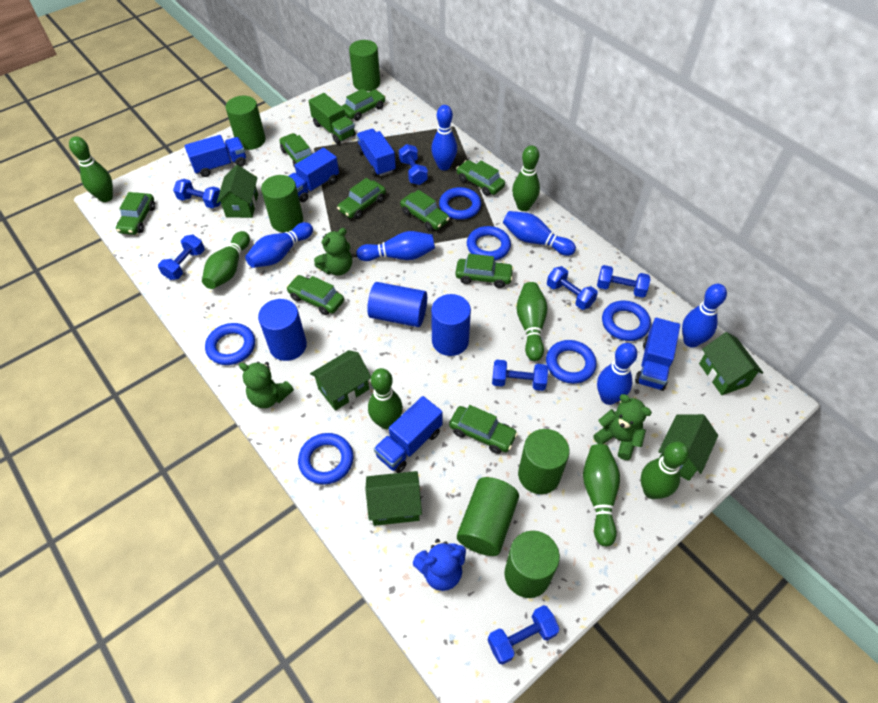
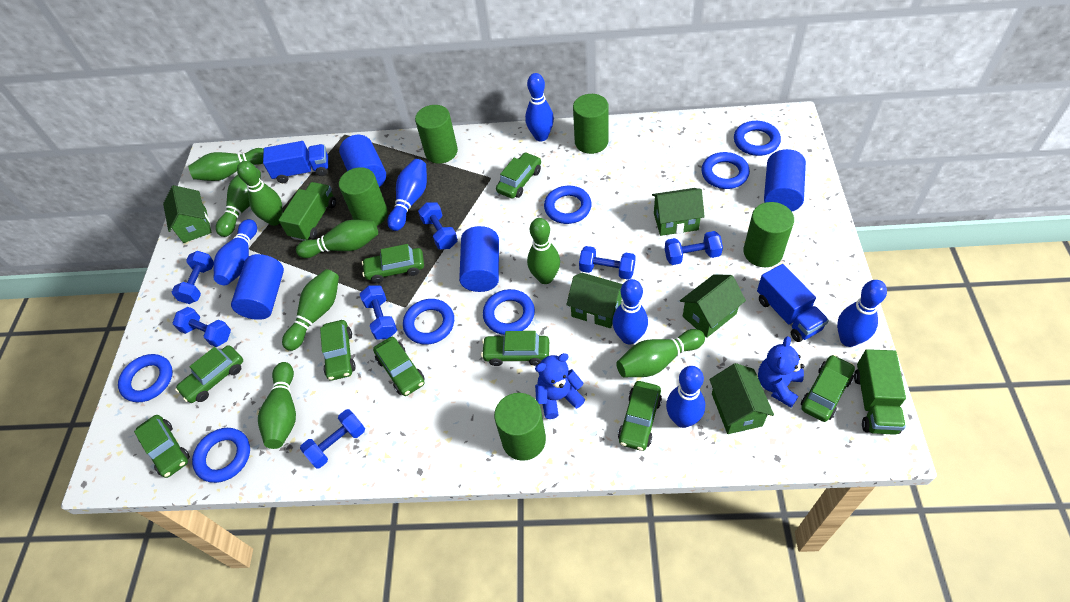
blue cylinder: [258,299,307,361] [367,282,427,327] [431,294,471,356] = 3 -> [231,254,284,320] [339,135,386,187] [459,226,499,292] [764,149,806,211] = 4
blue ring: [205,323,255,365] [298,433,353,485] [439,187,481,220] [467,226,511,260] [546,340,596,384] [602,300,651,341] = 6 -> [118,354,173,402] [192,428,250,483] [403,299,454,345] [483,289,535,335] [544,186,592,224] [701,152,750,189] [734,121,781,156] = 7
blue teddy bear: [413,539,466,591] = 1 -> [535,353,585,419] [758,336,804,407] = 2
blue truck: [184,135,246,177] [289,148,339,202] [356,129,396,176] [374,396,443,473] [635,318,680,391] = 5 -> [263,141,328,183] [757,264,829,342] = 2
green bowling pin: [69,136,113,202] [202,231,250,289] [368,368,403,429] [512,145,540,211] [516,282,547,361] [583,444,620,547] [641,441,689,499] = 7 -> [188,148,264,181] [216,168,261,237] [237,161,283,226] [258,362,296,449] [282,269,339,351] [296,220,378,258] [527,218,560,284] [616,329,705,377] = 8
green cylinder: [225,96,266,150] [261,175,303,232] [349,40,380,91] [457,477,519,556] [505,531,560,598] [518,429,570,494] = 6 -> [339,167,388,226] [415,105,458,164] [494,393,546,461] [573,94,608,154] [743,202,794,267] = 5
green teddy bear: [239,362,294,408] [314,228,352,276] [593,394,652,460] = 3 -> none = 0
green truck: [309,93,356,144] = 1 -> [279,182,336,241] [854,349,906,435] = 2

